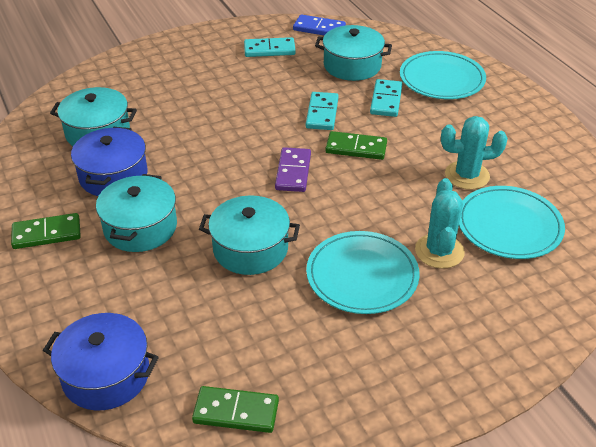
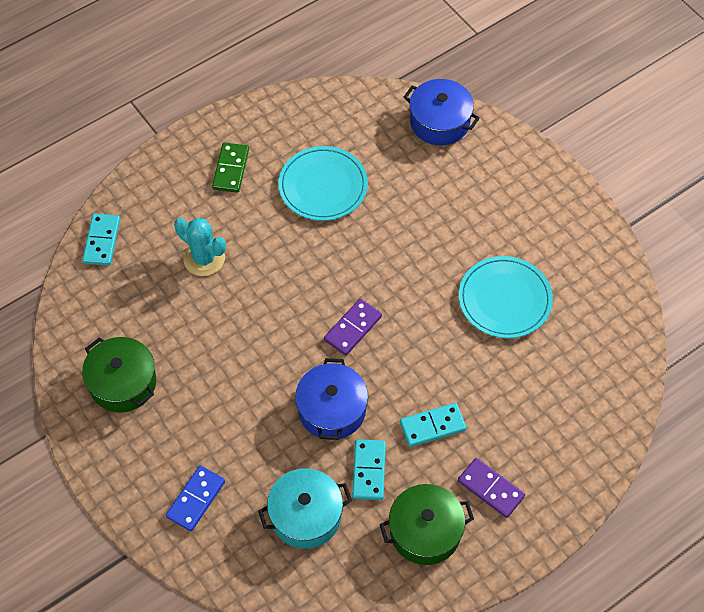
green domino: [11,213,81,249] [192,386,279,433] [325,131,387,160] = 3 -> [212,143,249,193] = 1
green pot: none = 0 -> [82,337,156,413] [380,484,474,565] = 2
purple domino: [275,147,311,192] = 1 -> [324,299,382,356] [458,458,525,518] = 2
turquoise cactus: [415,178,465,269] [441,116,508,190] = 2 -> [174,218,226,276] = 1
turquoise plate: [306,231,420,314] [400,51,486,99] [459,186,565,259] = 3 -> [278,146,368,221] [459,256,553,338] = 2
turquoise pot: [50,87,137,146] [96,174,177,252] [199,195,300,275] [315,25,392,81] = 4 -> [258,468,352,549] = 1

